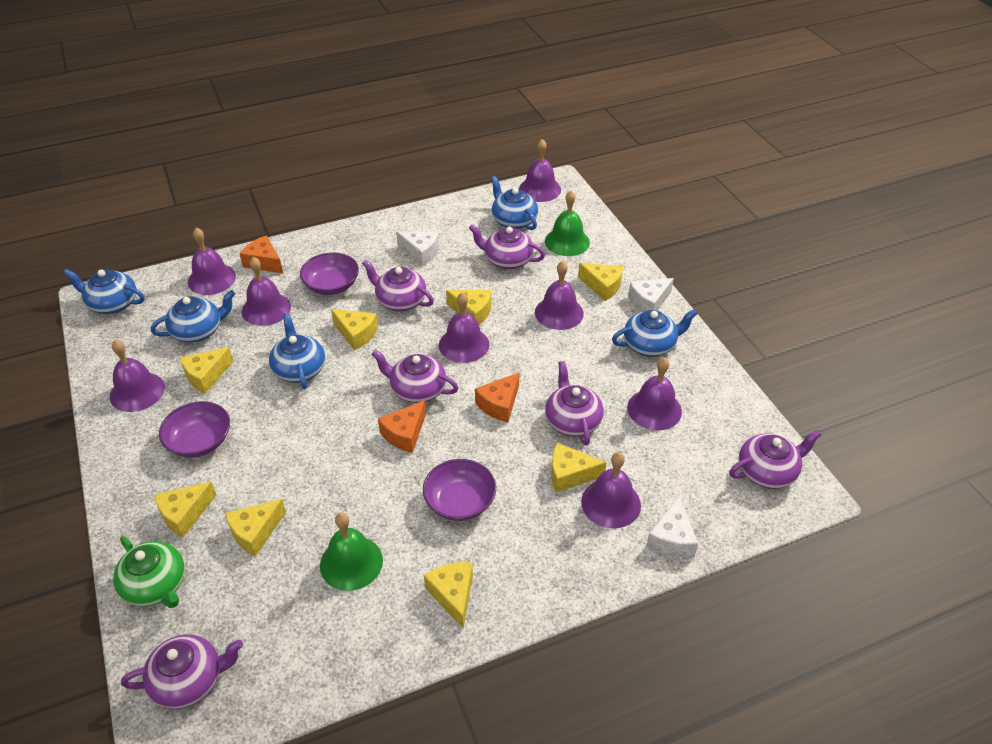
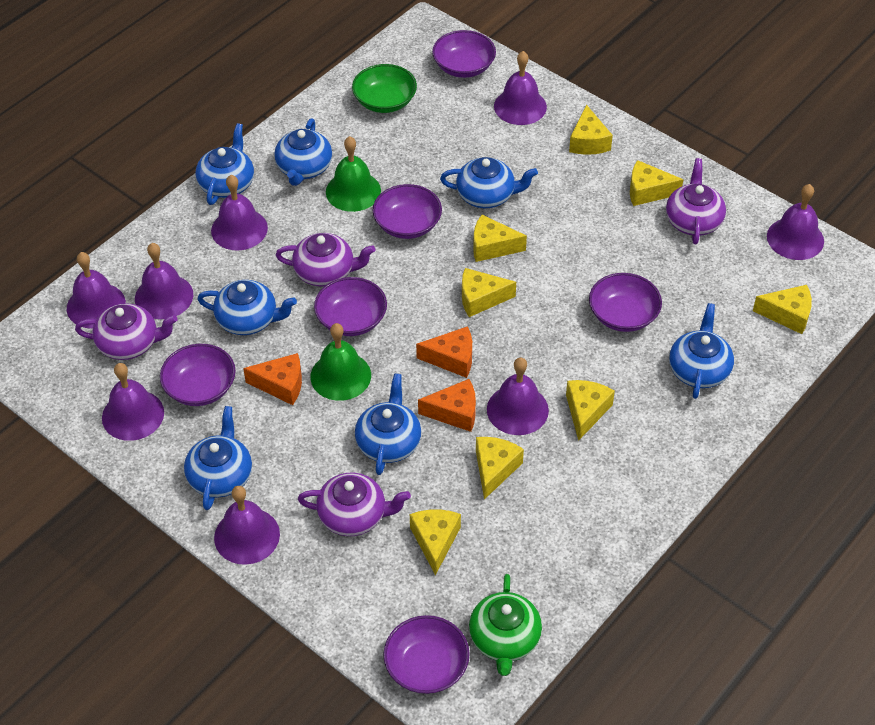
blue teapot: [63,269,145,314] [151,290,235,343] [269,313,325,389] [491,176,538,230] [612,309,698,357] = 5 -> [184,406,252,510] [196,123,254,205] [197,280,297,335] [274,118,332,186] [355,373,421,475] [440,157,538,208] [669,303,734,399] = 7
green bowl: none = 0 -> [352,64,417,113] = 1
purple bowl: [159,401,230,457] [300,252,359,295] [423,459,496,521] = 3 -> [160,344,236,406] [314,277,387,336] [373,184,442,239] [383,615,470,694] [432,30,496,78] [589,273,662,332] = 6
purple teapot: [121,634,243,709] [362,260,434,311] [371,350,458,403] [469,224,545,269] [545,361,604,445] [729,430,821,489] = 6 -> [75,303,178,360] [276,233,376,287] [298,473,411,536] [666,158,726,244] = 4
white cheese: [396,231,439,266] [628,278,674,312] [646,497,698,558] = 3 -> none = 0

